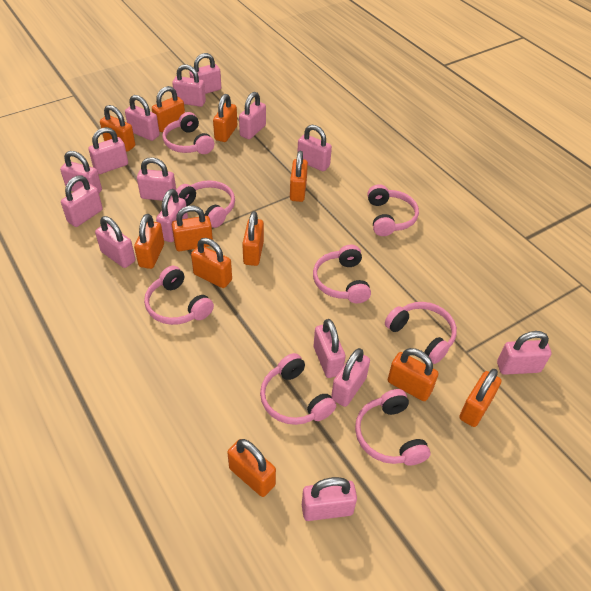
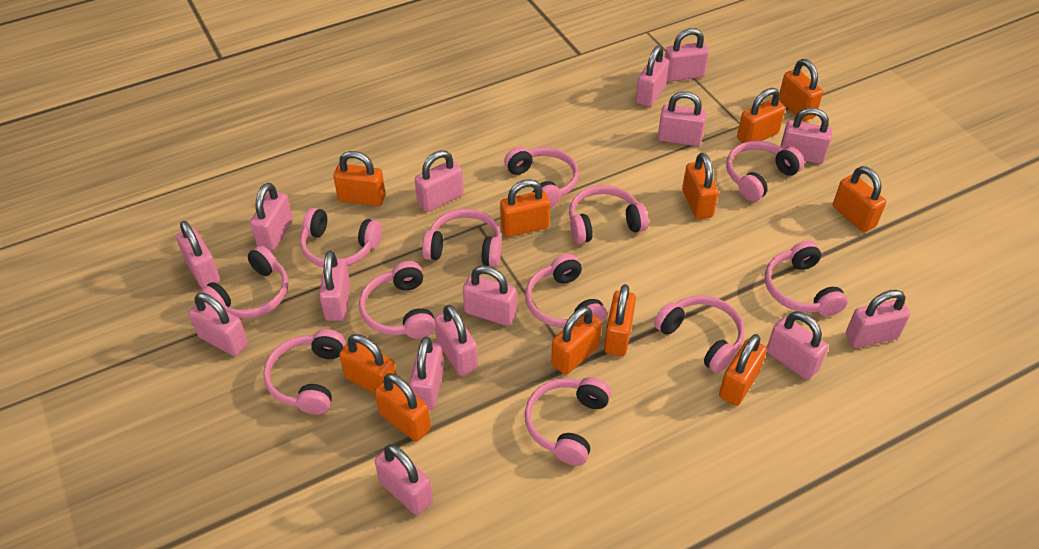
pink headphones: [144,266,214,325] [163,112,214,154] [176,180,235,228] [260,353,336,425] [313,245,371,303] [355,389,431,466] [367,184,419,236] [385,302,457,364] = 8 -> [200,245,289,319] [263,329,345,415] [300,208,382,268] [359,261,435,339] [422,209,502,267] [504,147,579,208] [525,254,607,328] [525,377,611,466] [569,185,649,244] [654,295,744,373] [726,141,804,201] [765,241,848,316] = 12

